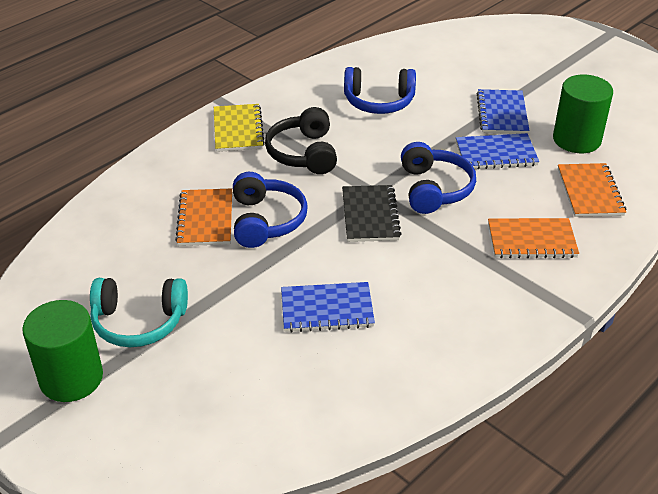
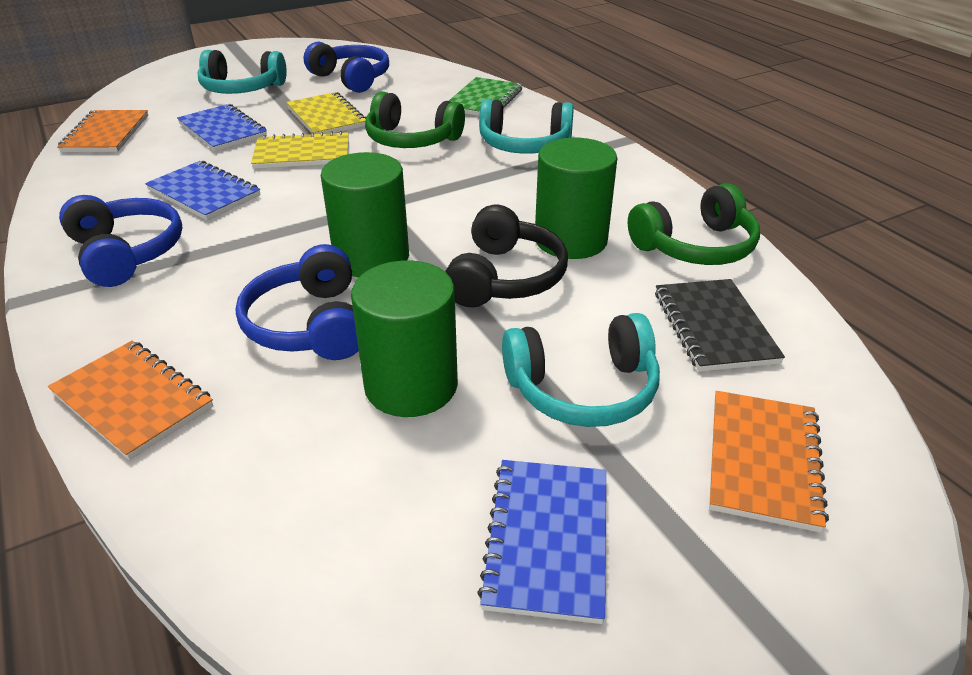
green cylinder: [22,300,103,402] [553,75,613,153] = 2 -> [321,152,409,277] [351,260,458,417] [535,138,617,259] = 3
green headphones: none = 0 -> [365,91,465,148] [628,183,760,265] = 2
green notebook: none = 0 -> [449,77,522,116] = 1
turquoise headphones: [90,278,188,347] = 1 -> [197,50,287,94] [479,99,574,154] [502,313,660,427] = 3
yellow notebook: [214,104,265,152] = 1 -> [251,131,349,169] [286,92,366,134] = 2

